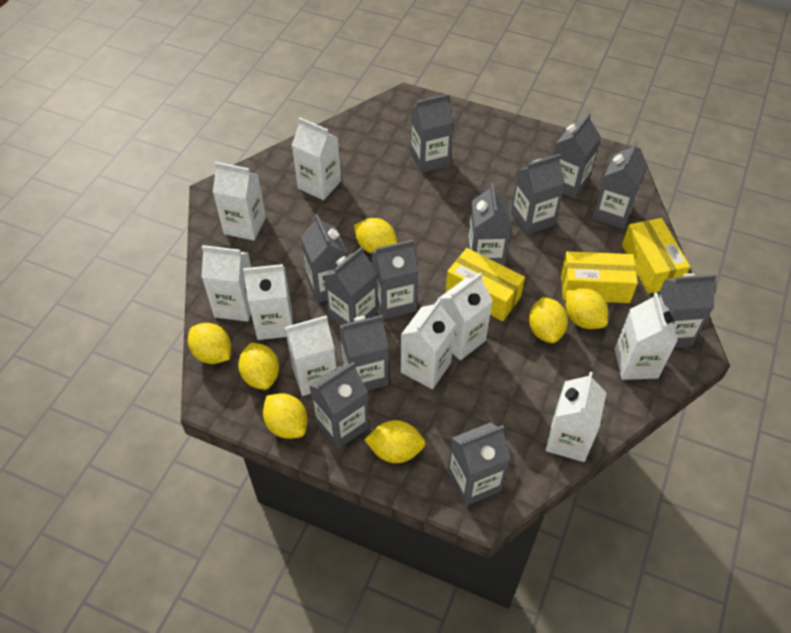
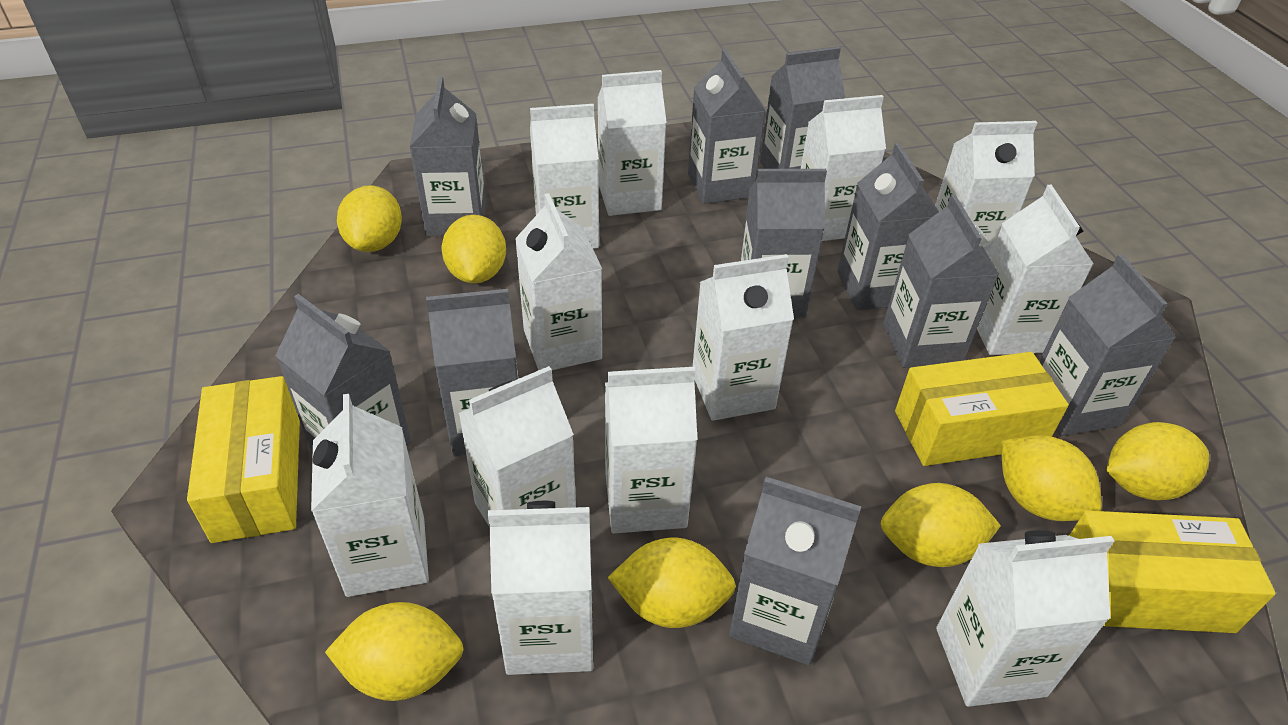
grey carton: [301,214,347,303] [309,362,369,449] [324,246,378,325] [339,315,389,391] [372,240,418,319] [411,94,454,173] [448,423,511,506] [468,183,512,266] [511,154,565,235] [553,113,601,199] [592,141,648,229] [658,273,717,348] = 12 -> [275,294,411,450] [410,77,486,236] [426,289,518,456] [688,49,766,204] [729,477,861,665] [740,169,827,318] [760,47,845,169] [837,143,939,310] [883,194,1000,368] [1039,254,1176,436] = 10
white carton: [201,245,251,322] [213,162,266,241] [243,264,293,340] [285,315,336,396] [292,117,341,200] [401,299,455,389] [438,272,493,360] [546,372,607,462] [615,293,678,380] = 9 -> [311,394,429,597] [458,366,576,526] [488,501,593,675] [515,193,602,370] [530,104,599,248] [597,70,667,216] [605,367,698,533] [693,254,794,421] [801,95,886,241] [935,121,1037,258] [936,530,1114,707] [977,185,1093,355] = 12

